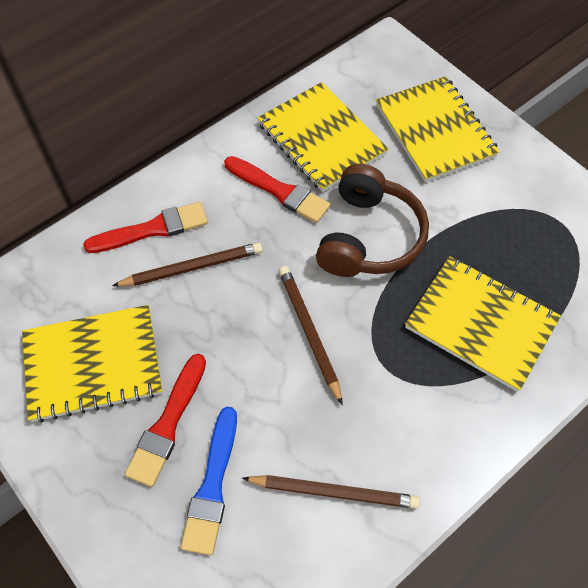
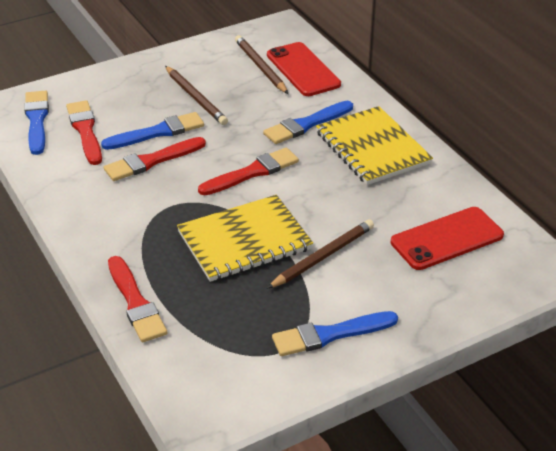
blue brush: [181,407,237,555] = 1 -> [24,91,49,155] [101,112,204,150] [263,101,353,144] [272,311,398,356] = 4
brown headphones: [316,164,429,277] = 1 -> none = 0
red brush: [83,202,208,253] [125,354,206,487] [224,156,331,223] = 3 -> [66,100,102,165] [104,137,206,181] [108,256,167,342] [198,148,299,195] = 4
red phone: none = 0 -> [267,42,341,96] [391,207,504,270] = 2
yellow notebook: [22,305,163,422] [258,82,389,192] [376,76,500,182] [405,256,561,392] = 4 -> [177,195,313,282] [316,106,433,185] = 2

